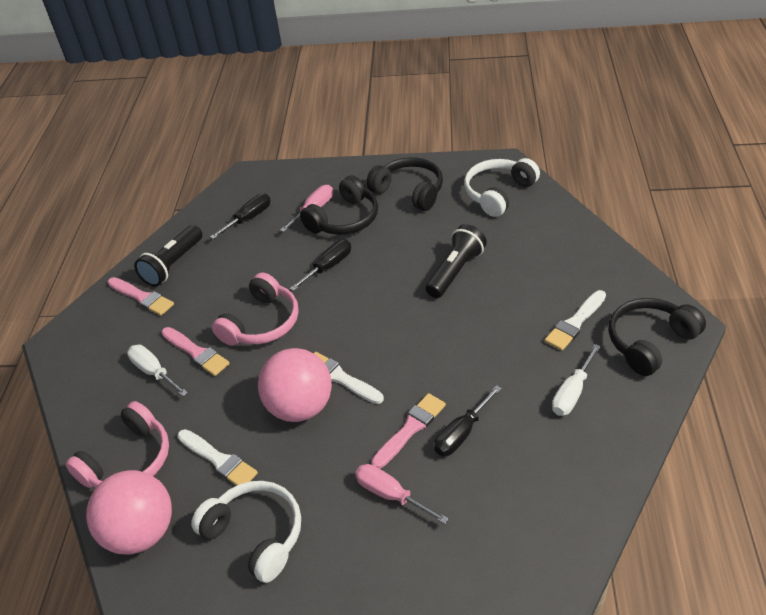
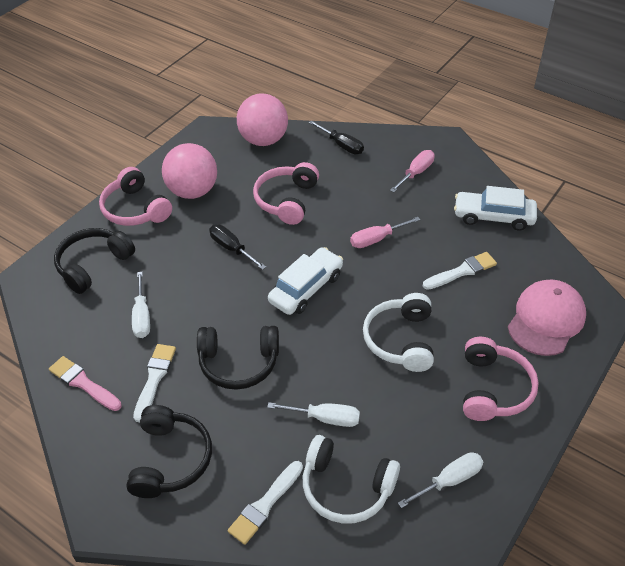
black flashlight: [134,225,203,286] [425,224,487,298] = 2 -> none = 0
black screwdriver: [210,193,271,239] [289,240,351,291] [434,385,502,456] = 3 -> [209,224,266,270] [309,120,364,154] = 2
pink brush: [107,277,174,316] [161,327,230,376] [371,393,446,469] = 3 -> [49,356,122,411] = 1
pink cap: none = 0 -> [508,280,586,356] = 1
pink headphones: [66,401,169,488] [212,273,299,346] = 2 -> [99,167,172,226] [253,162,319,225] [463,337,539,421] = 3
white car: none = 0 -> [268,247,343,315] [454,186,537,231] = 2
white screwdriver: [127,345,188,397] [552,344,601,416] = 2 -> [132,272,150,338] [267,402,360,427] [398,452,483,508] = 3

